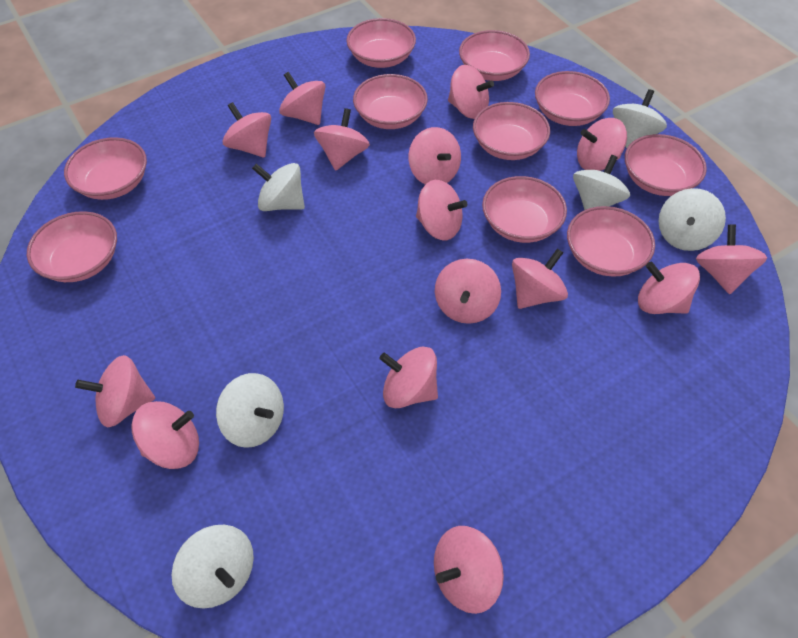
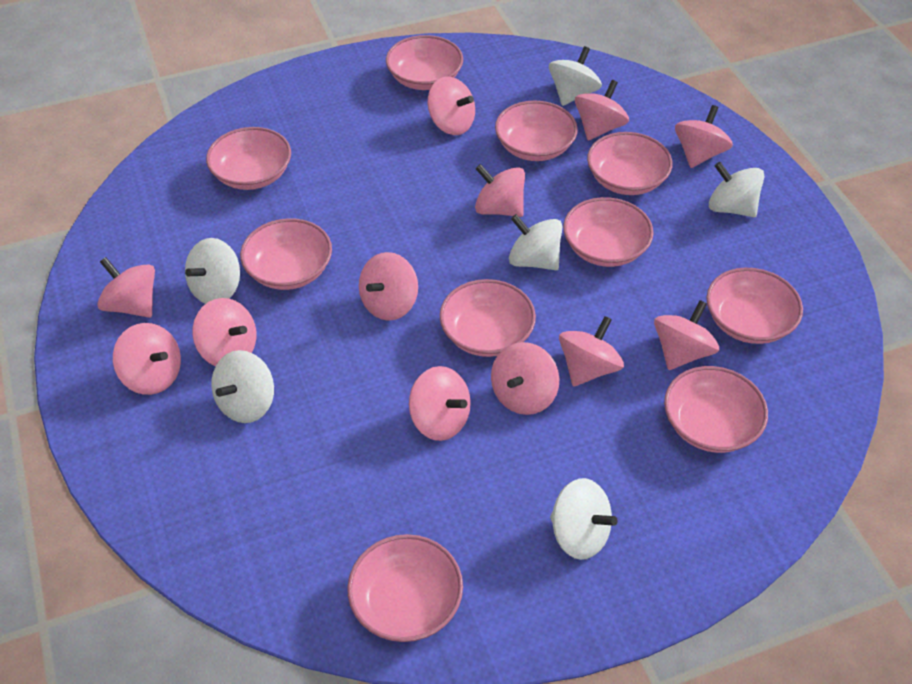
pink spinning top: [75,355,155,428] [131,401,199,469] [223,102,271,158] [279,72,326,125] [314,108,370,171] [379,347,438,408] [408,127,461,185] [416,180,467,240] [434,526,504,614] [435,259,501,324] [448,65,494,119] [512,249,568,309] [577,118,627,171] [638,262,700,314] [696,224,767,294] = 15 -> [97,257,155,318] [113,323,181,395] [192,298,256,366] [359,252,418,321] [409,366,471,441] [428,77,475,135] [475,164,525,217] [491,342,559,415] [559,316,624,387] [575,80,629,140] [654,300,719,370] [675,105,733,168] = 12

